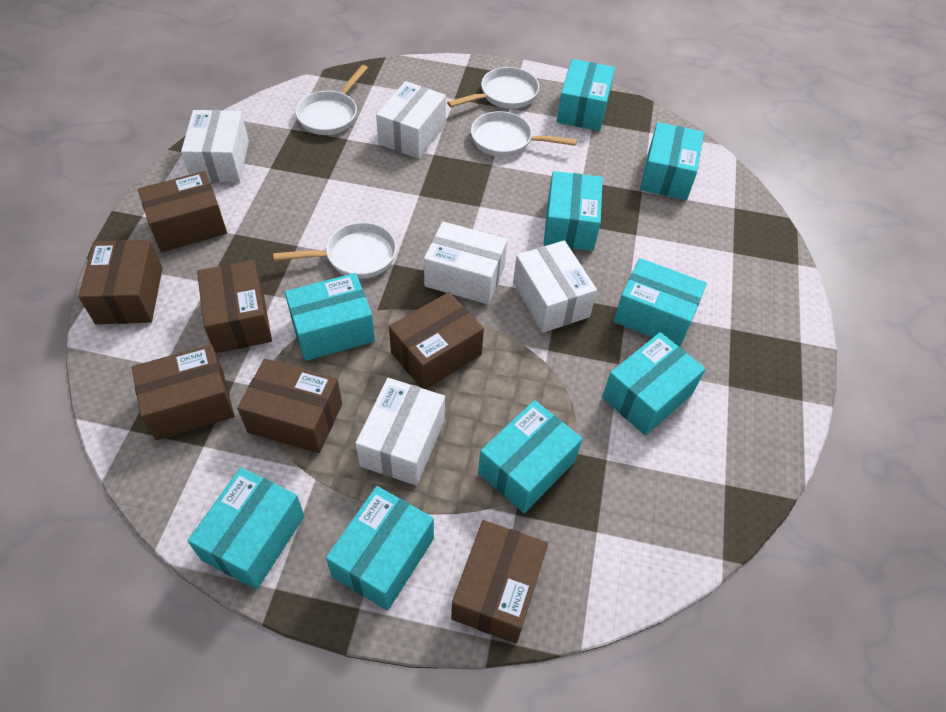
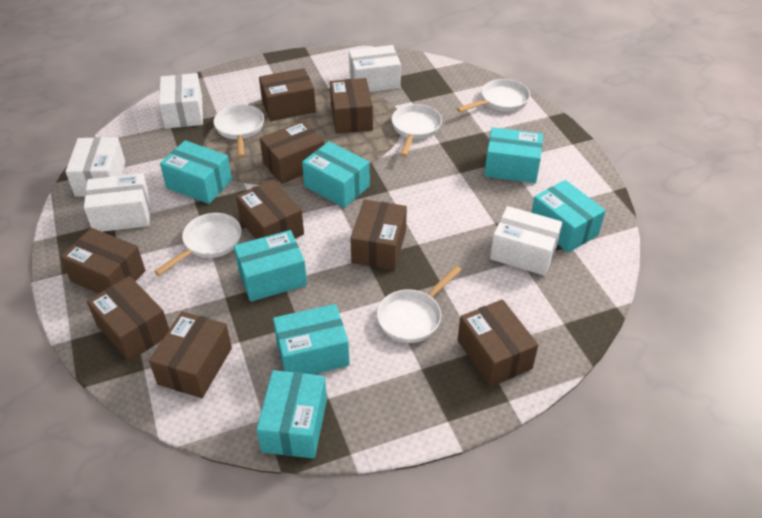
brown box: [78,240,162,324] [132,344,235,440] [138,171,227,252] [197,260,272,353] [237,359,342,453] [389,292,484,389] [451,520,548,643] = 7 -> [60,228,145,294] [87,276,169,361] [149,311,232,398] [236,179,304,239] [259,68,316,121] [260,121,325,184] [330,78,373,134] [350,200,407,270] [458,299,538,387] = 9
turquoise box: [187,468,304,589] [285,273,375,361] [326,486,434,611] [478,400,582,513] [544,171,603,251] [557,59,615,131] [602,332,706,435] [613,258,707,347] [640,122,704,200] = 9 -> [160,140,232,204] [234,230,307,302] [256,370,327,459] [273,304,350,374] [302,141,370,208] [484,127,543,183] [531,180,606,253] = 7
white pan: [273,222,397,279] [295,65,368,135] [447,67,539,109] [471,111,577,157] = 4 -> [154,213,241,276] [213,104,264,158] [377,266,462,343] [392,104,442,157] [457,79,530,112] = 5

